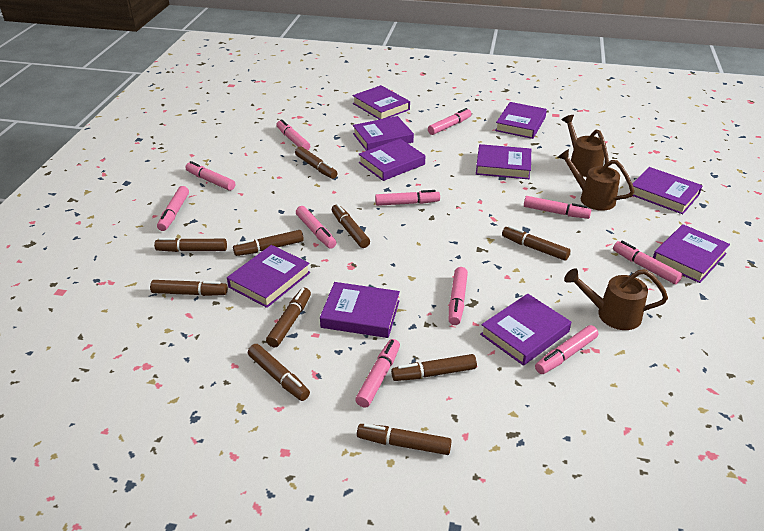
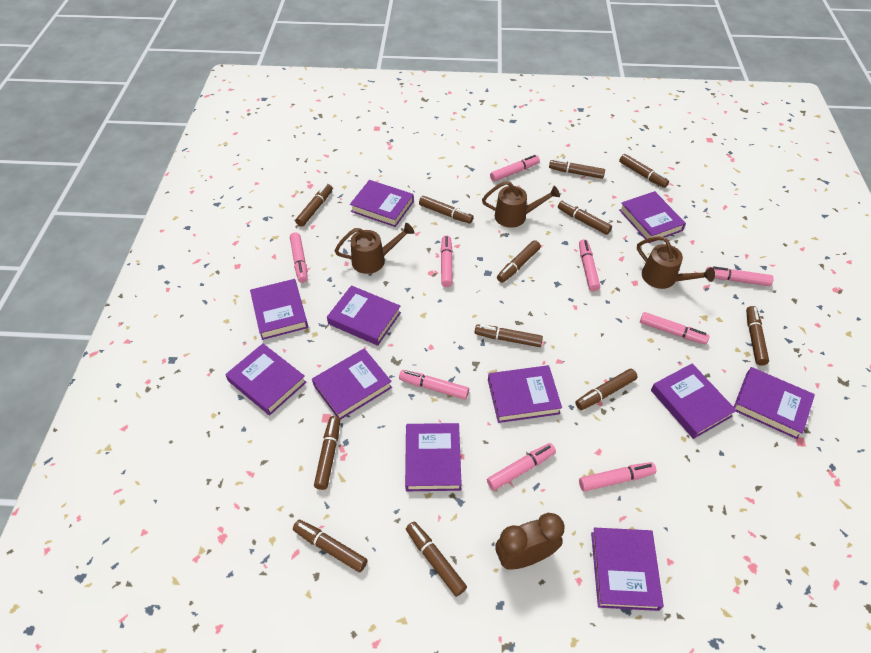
brown clock: none = 0 -> [495,513,564,570] = 1
brown marker: [150,280,228,296] [154,238,227,252] [233,230,304,256] [248,344,310,401] [266,288,311,347] [295,146,338,179] [332,204,370,248] [357,424,452,455] [391,354,477,381] [502,226,570,261] = 10 -> [293,520,367,573] [295,184,332,227] [314,416,340,490] [406,521,467,597] [419,196,474,224] [475,324,543,347] [497,240,541,283] [549,159,605,179] [558,200,612,235] [575,369,638,410] [619,154,669,188] [746,306,769,366] = 12
pink marker: [157,186,189,231] [185,161,235,191] [277,119,310,150] [296,206,337,249] [355,339,400,408] [375,190,440,206] [428,108,472,135] [449,267,468,325] [524,196,591,219] [535,325,598,374] [613,241,683,284] = 11 -> [290,232,308,283] [399,370,469,399] [441,236,453,287] [487,443,556,491] [490,155,540,182] [579,239,600,291] [579,462,656,492] [640,312,710,344] [706,266,773,286] = 9
purple book: [227,245,310,308] [320,282,400,338] [352,85,410,120] [353,116,414,151] [359,139,425,181] [476,144,531,179] [480,294,571,366] [495,102,547,139] [632,167,703,214] [653,224,730,283] = 10 -> [225,344,307,415] [250,279,308,340] [312,348,392,420] [327,285,401,346] [350,180,414,227] [405,423,462,491] [488,365,562,423] [591,528,664,611] [619,191,686,243] [651,364,737,439] [734,367,815,439] = 11

